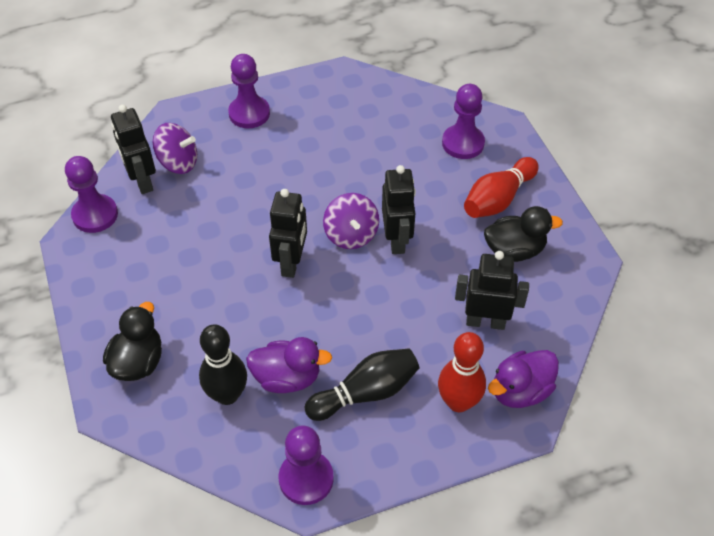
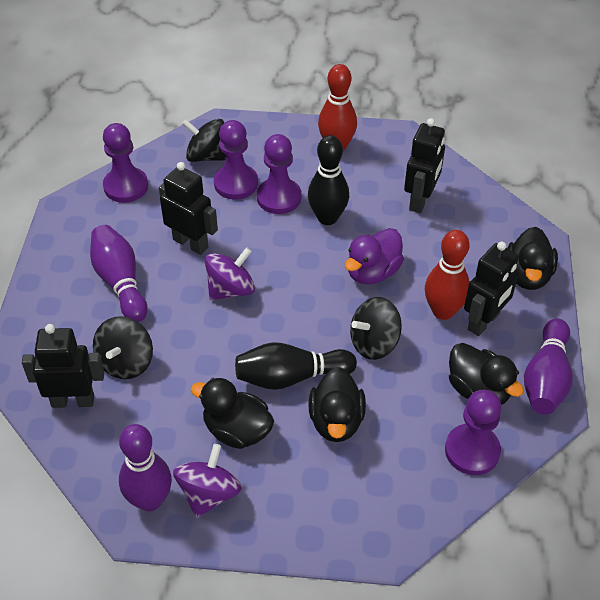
black duck: [103,302,162,381] [484,206,563,262] = 2 -> [190,378,274,449] [308,367,366,442] [449,343,524,405] [507,227,558,290] = 4
black spinning top: none = 0 -> [93,316,153,379] [182,119,226,162] [350,297,402,360] = 3
purple bowling pin: none = 0 -> [90,225,148,322] [119,424,172,511] [524,318,573,415] = 3
purple duck: [246,337,332,393] [488,350,559,408] = 2 -> [345,228,404,285] = 1

